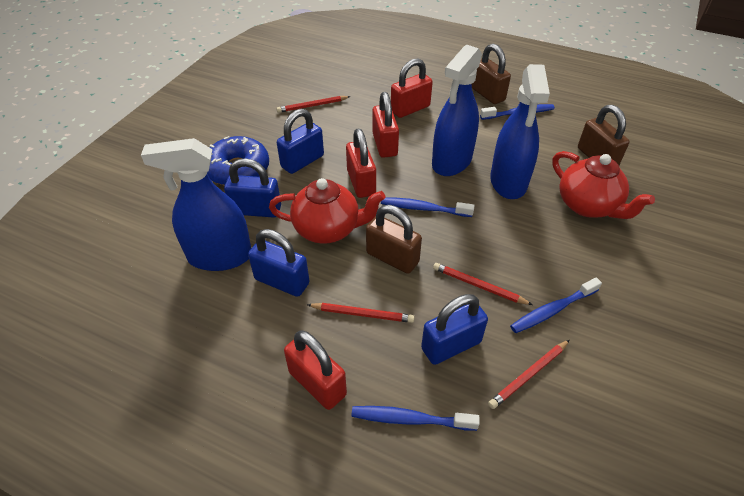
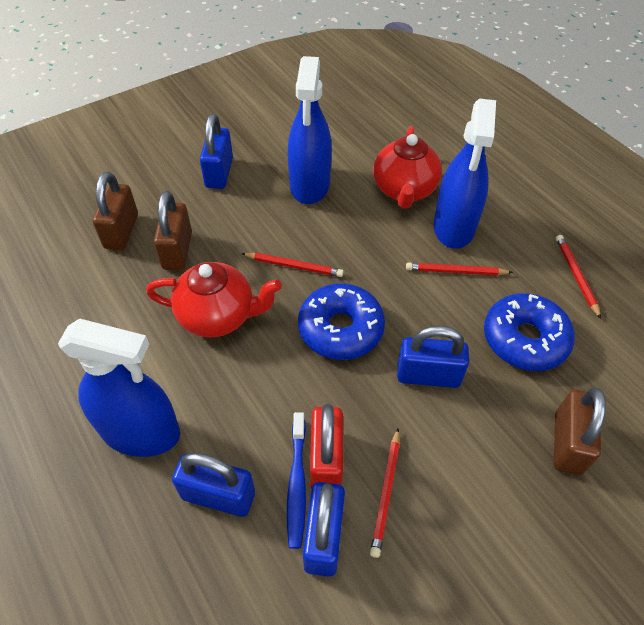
blue donut: [207,136,269,185] = 1 -> [298,283,385,360] [484,293,575,371] = 2
blue toothbrush: [351,406,480,431] [381,197,474,217] [480,104,555,120] [510,277,602,333] = 4 -> [287,412,306,549] = 1
red padlock: [284,330,347,410] [346,129,376,198] [372,92,399,158] [391,58,433,118] = 4 -> [310,404,343,488] = 1

